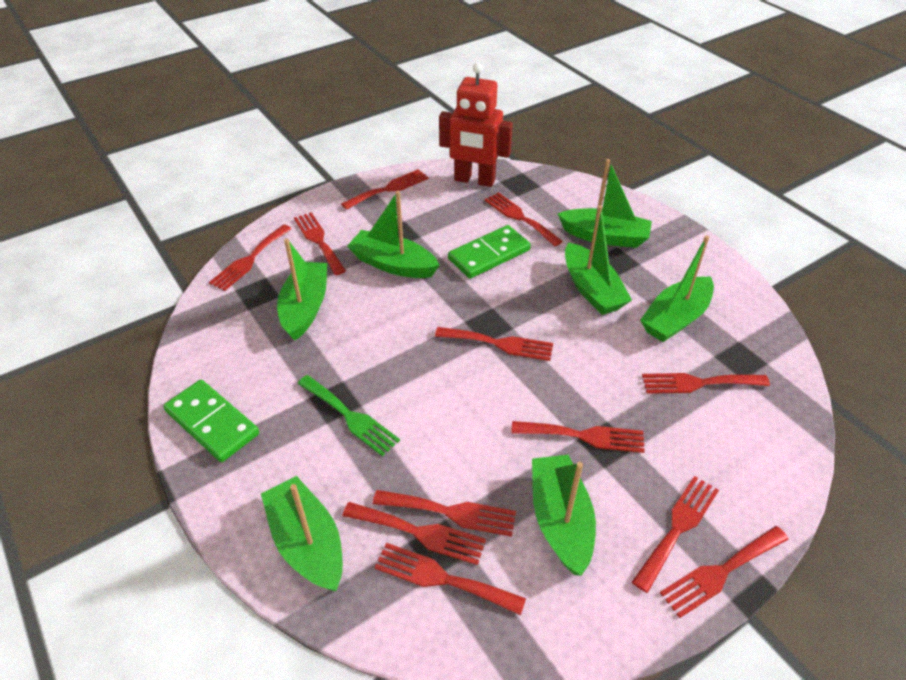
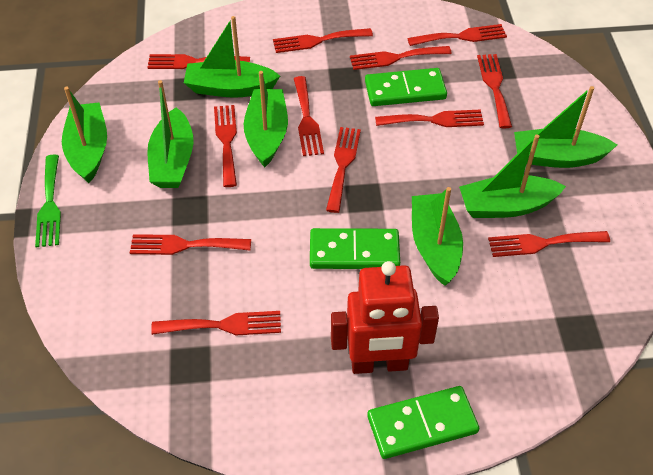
green domino: [163,379,259,462] [448,225,531,279] = 2 -> [310,228,400,269] [365,68,447,106] [367,386,479,459] = 3

